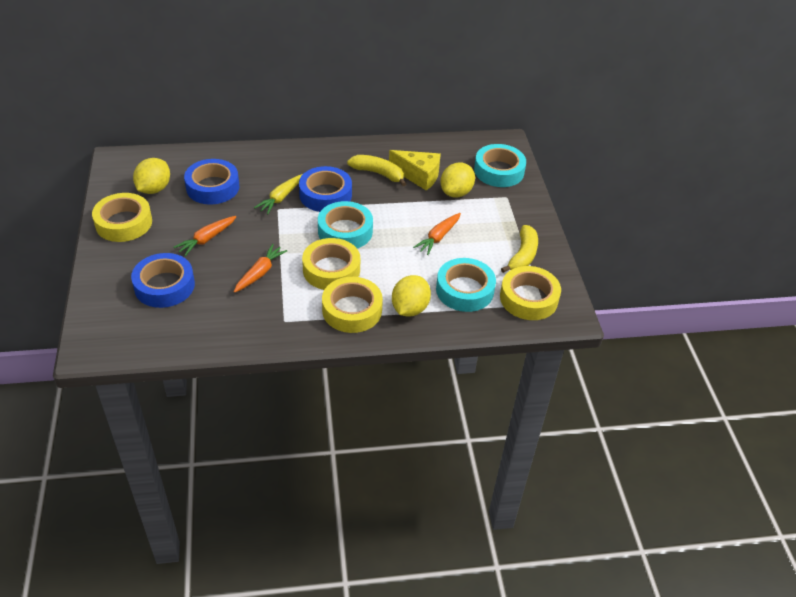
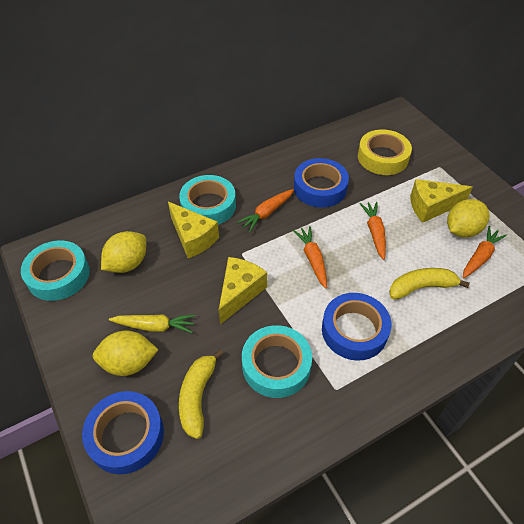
orange carrot: [173,216,236,256] [234,244,288,293] [413,213,461,255] = 3 -> [237,189,294,232] [293,226,327,288] [360,202,386,260] [463,226,507,278] = 4
yellow cheese: [389,150,441,190] = 1 -> [168,202,219,258] [219,257,267,324] [410,179,473,223] = 3
yellow tape: [92,193,152,242] [302,238,360,290] [322,277,383,333] [500,266,561,320] = 4 -> [358,129,412,175] = 1

